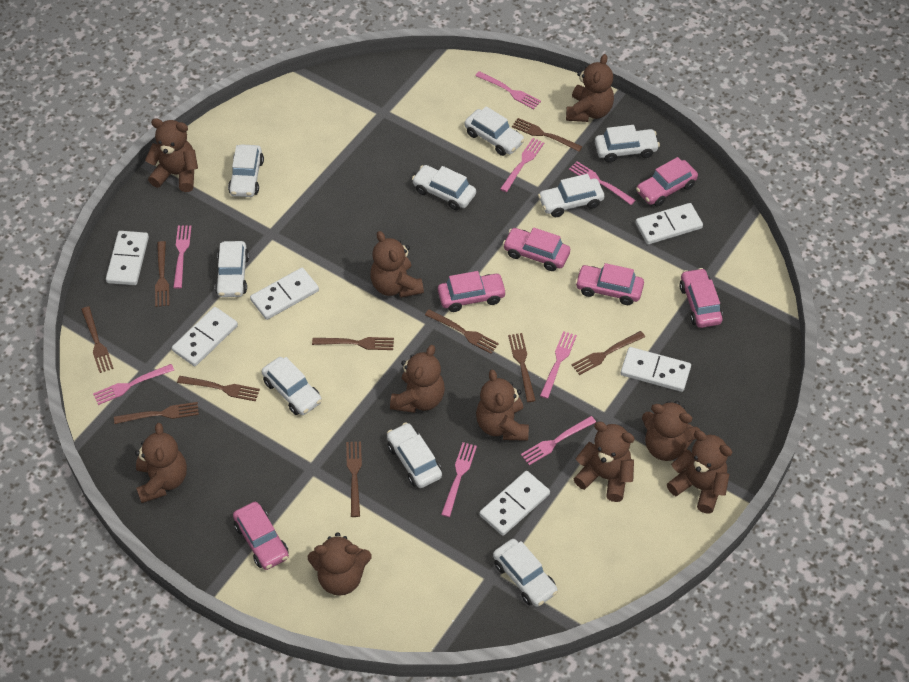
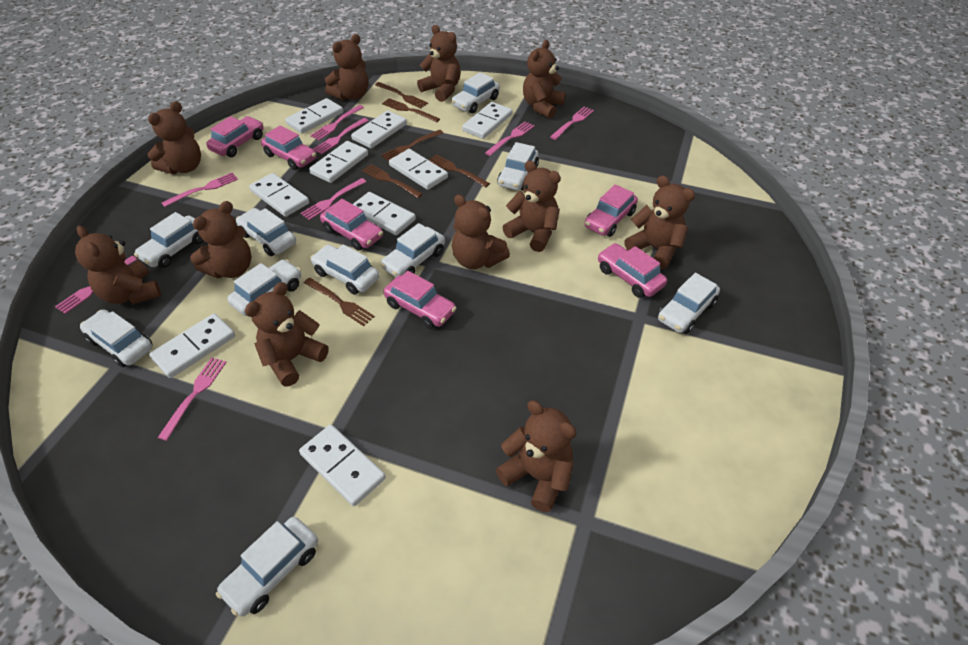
brown fork: [81,306,114,373] [114,402,199,424] [155,241,169,307] [177,376,260,401] [312,337,394,350] [346,441,362,517] [425,309,499,354] [508,333,536,402] [512,118,583,152] [572,331,645,375] = 10 -> [304,278,375,326] [362,164,423,198] [375,82,428,108] [381,130,443,161] [382,98,440,123] [429,154,490,188] = 6
brown teddy bear: [135,423,187,503] [145,118,198,192] [308,532,372,596] [370,231,424,298] [390,345,445,413] [476,369,529,441] [566,54,614,122] [574,422,635,502] [642,401,700,461] [667,430,732,514] = 10 -> [75,225,161,304] [147,101,201,174] [190,201,252,279] [245,282,329,387] [325,34,368,100] [417,25,461,102] [452,194,510,269] [496,400,577,512] [502,161,561,252] [523,40,565,119] [624,175,695,269] = 11
white car: [215,241,249,297] [228,144,264,197] [262,357,322,415] [387,423,442,488] [412,165,476,210] [465,106,525,156] [493,539,558,607] [538,174,604,217] [595,125,660,163] = 9 -> [80,309,153,367] [134,212,204,268] [216,517,318,616] [228,259,301,316] [236,208,296,256] [310,244,380,295] [380,223,445,277] [451,72,500,114] [497,142,539,191] [658,273,720,334] = 10
white domino: [106,231,149,285] [172,307,238,366] [250,268,319,320] [480,471,550,536] [621,347,691,392] [635,203,703,244] = 6 -> [149,313,235,378] [249,173,309,217] [285,98,343,134] [299,425,386,506] [309,141,368,183] [351,111,407,148] [353,192,416,235] [389,149,448,190] [462,102,513,139] = 9

